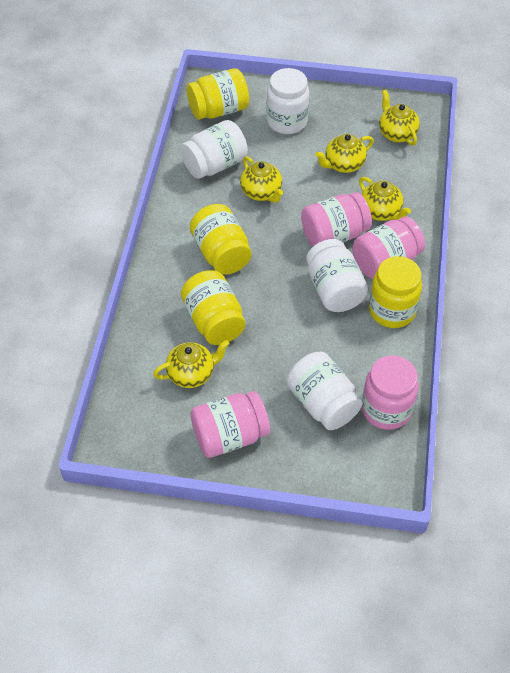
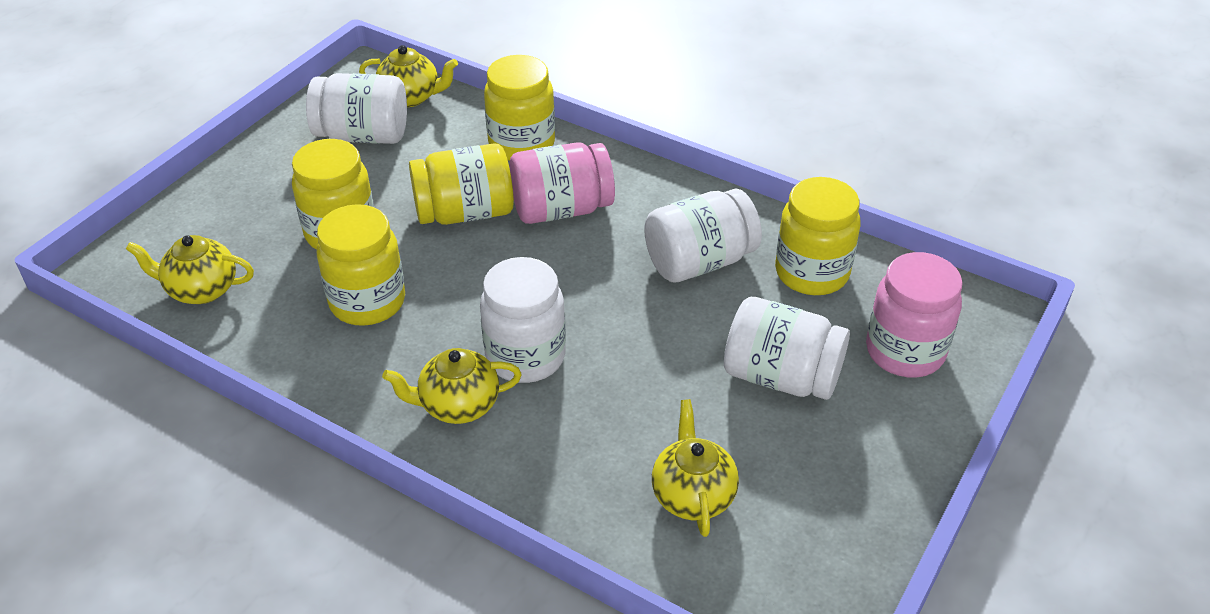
pink jar: [191,391,270,458] [301,192,372,247] [352,217,425,279] [362,355,419,430] = 4 -> [509,142,615,224] [866,252,963,378] = 2
yellow jar: [181,270,246,345] [187,68,249,120] [190,204,252,275] [369,256,422,328] = 4 -> [292,139,374,250] [317,204,405,326] [409,143,514,225] [484,55,555,161] [775,177,860,295] = 5
yellow teapot: [153,340,230,388] [240,156,283,203] [315,134,374,173] [359,177,411,221] [379,90,420,146] = 5 -> [126,235,254,304] [359,45,458,107] [382,348,522,424] [652,399,739,537] = 4

